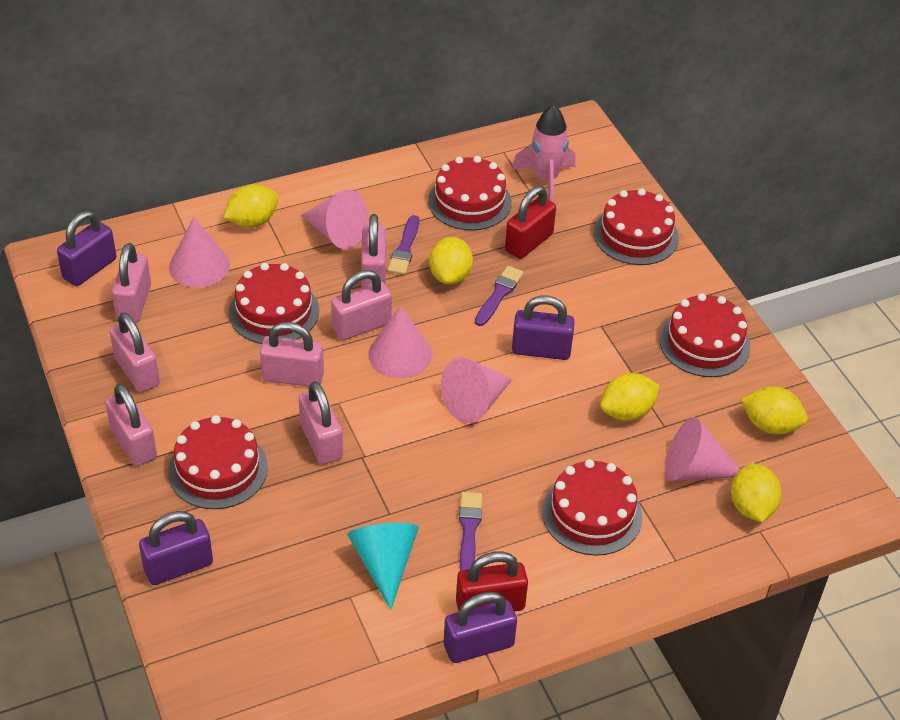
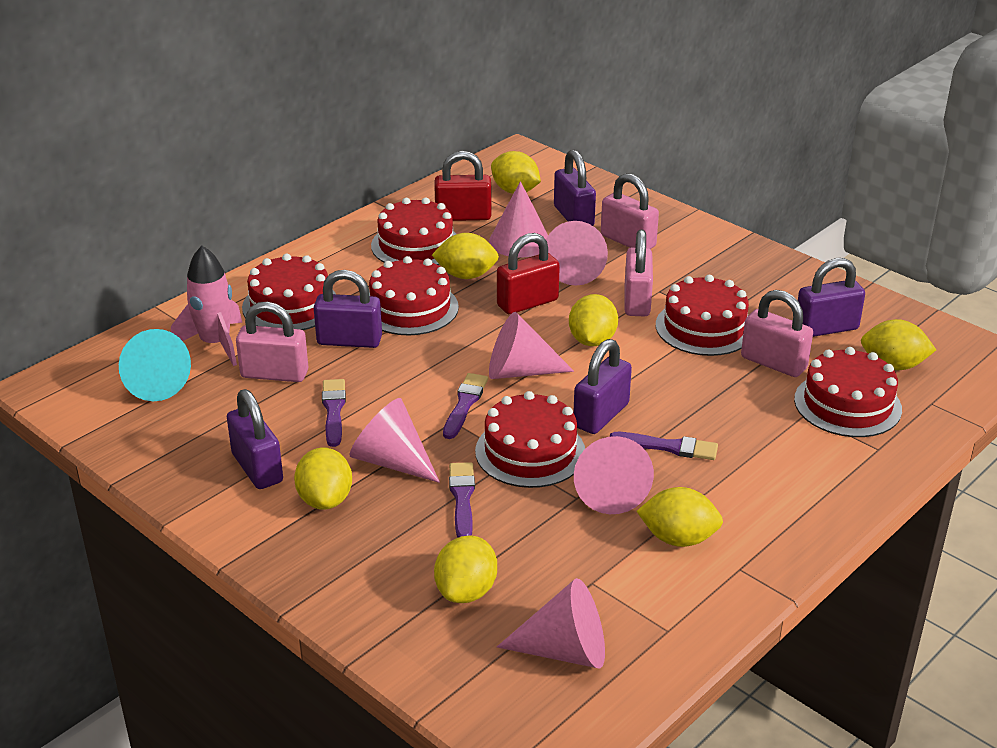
pink cone: [169,217,230,288] [301,189,368,250] [369,306,432,378] [441,358,513,423] [665,418,740,481] = 5 -> [350,398,440,483] [489,181,548,258] [489,312,574,379] [497,578,605,669] [546,221,608,286] [574,436,654,514] = 6
pink padlock: [105,384,157,466] [110,312,160,393] [112,243,151,322] [260,322,324,387] [299,381,343,465] [331,270,392,340] [361,214,386,287] = 7 -> [236,302,309,382] [601,173,659,249] [624,229,653,317] [741,290,813,377] = 4
purple brush: [388,215,419,275] [459,492,482,571] [475,266,524,326] = 3 -> [322,379,346,447] [443,373,488,439] [449,462,475,538] [610,432,718,460] = 4
purple padlock: [57,211,116,286] [139,511,213,585] [444,592,517,663] [512,295,575,360] = 4 -> [227,389,283,489] [314,270,382,348] [554,150,596,226] [573,339,632,434] [798,258,865,337] = 5
yellow lemon: [224,184,278,228] [429,237,473,285] [600,373,660,421] [731,463,782,522] [741,386,808,435] = 5 -> [294,447,352,510] [432,233,499,279] [434,535,497,603] [491,151,541,194] [569,294,618,346] [637,487,723,547] [861,319,936,370] = 7

